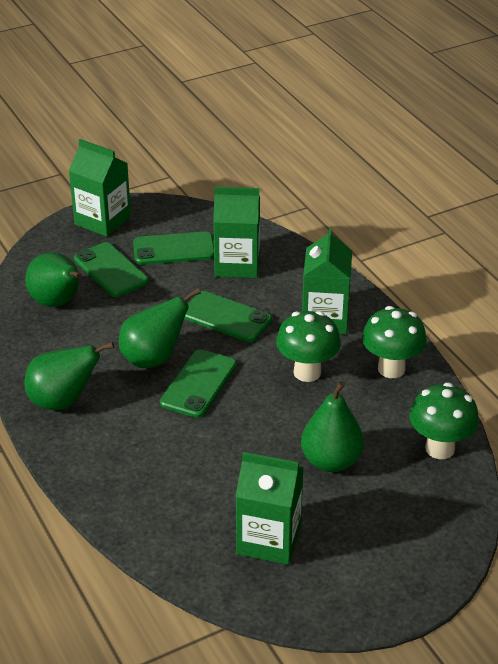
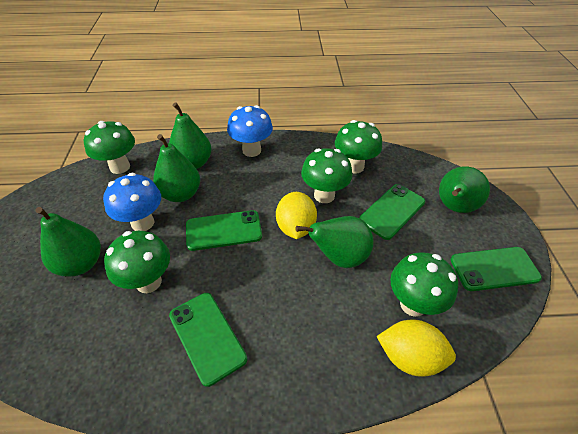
blue mushroom: none = 0 -> [103,173,161,231] [227,105,273,157] = 2
green carton: [69,139,131,237] [213,187,260,278] [235,452,304,565] [302,227,352,334] = 4 -> none = 0
green mushroom: [276,311,341,382] [362,306,427,378] [410,383,479,459] = 3 -> [84,121,135,174] [104,231,170,293] [301,148,352,203] [335,120,382,173] [390,252,458,317] = 5
green pear: [24,342,114,410] [25,252,82,307] [119,288,201,368] [301,381,364,472] = 4 -> [35,207,101,277] [153,134,200,202] [169,103,211,169] [295,216,374,268] [439,166,490,213] = 5
yellow lemon: none = 0 -> [276,192,317,239] [376,319,456,377] = 2

